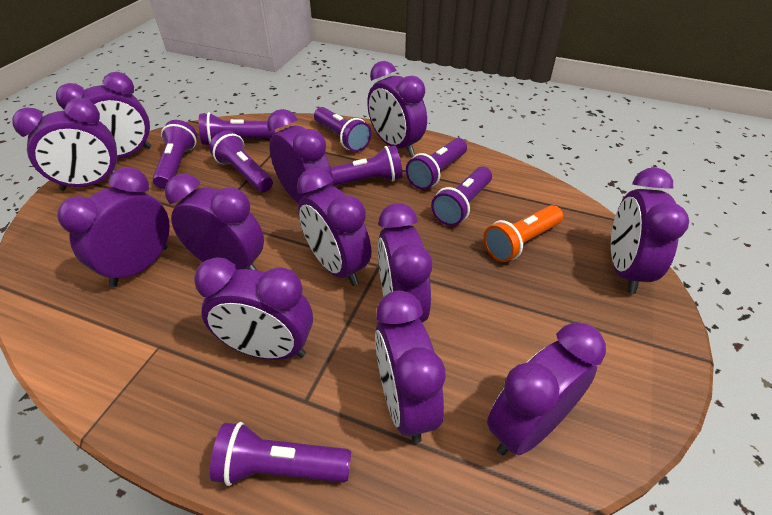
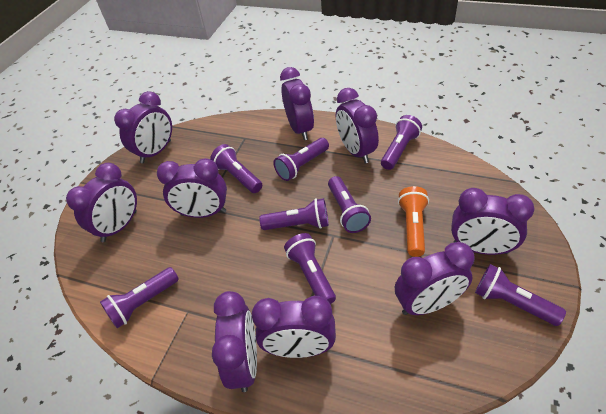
purple clock: [12,98,117,191] [56,72,151,158] [57,167,170,287] [165,174,264,271] [194,257,313,360] [267,109,333,204] [297,168,371,286] [367,61,427,156] [375,291,446,443] [378,203,432,323] [487,322,606,456] [611,167,689,294] = 12 -> [66,163,137,242] [114,91,172,163] [157,158,227,218] [212,291,257,392] [252,296,336,358] [280,67,314,140] [336,88,379,163] [395,242,475,315] [451,188,534,255] = 9

